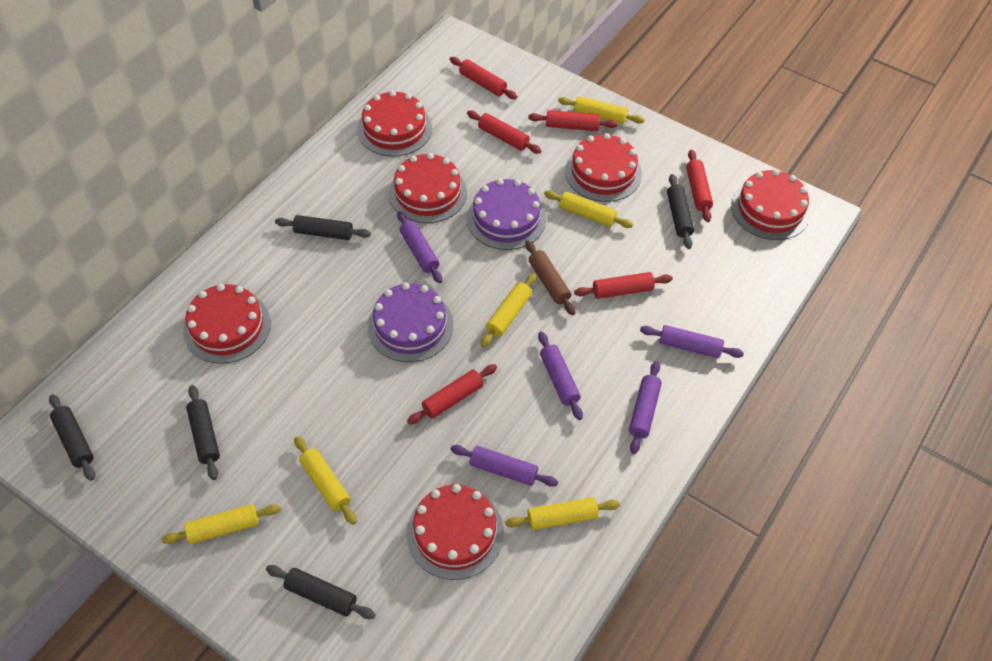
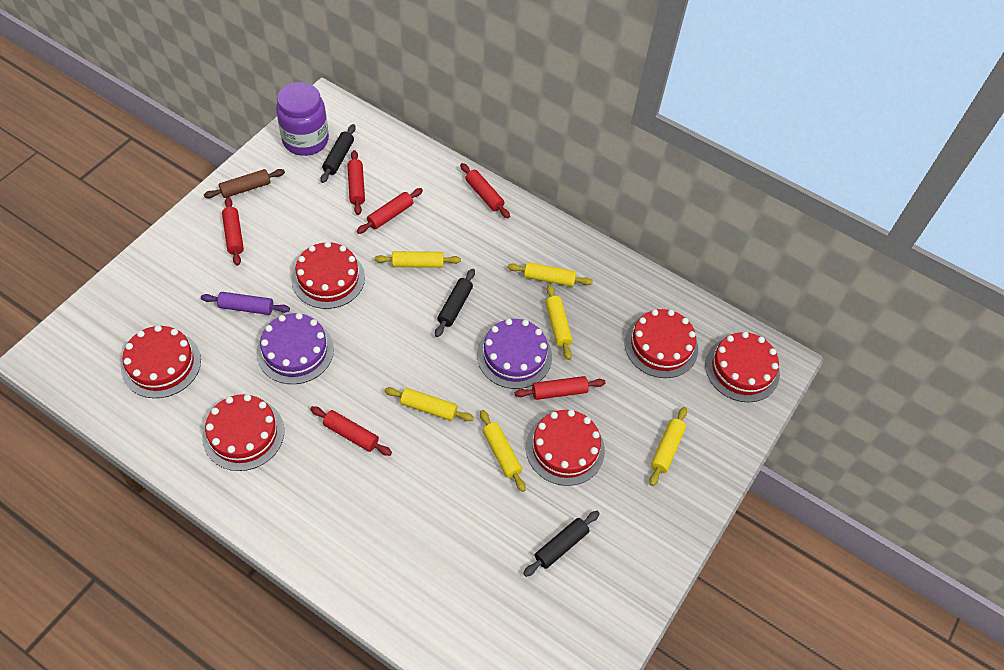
black rolling pin: [49,394,95,481] [186,385,220,480] [266,565,375,619] [275,215,371,240] [667,174,694,249] = 5 -> [320,124,356,183] [435,269,475,337] [523,511,600,577] = 3
purple jar: none = 0 -> [276,82,329,156] = 1
purple rolling pin: [397,211,442,283] [450,445,558,487] [538,332,583,420] [629,361,662,454] [640,325,744,358] = 5 -> [201,292,290,315] = 1

